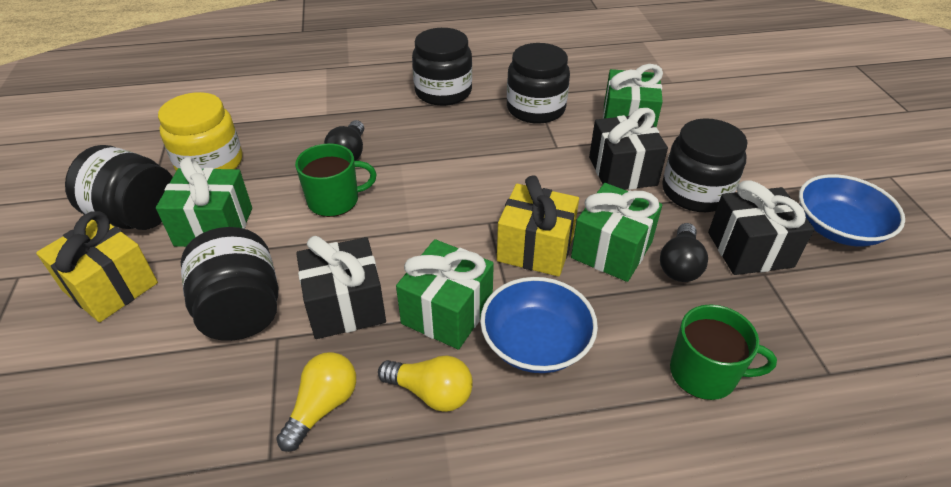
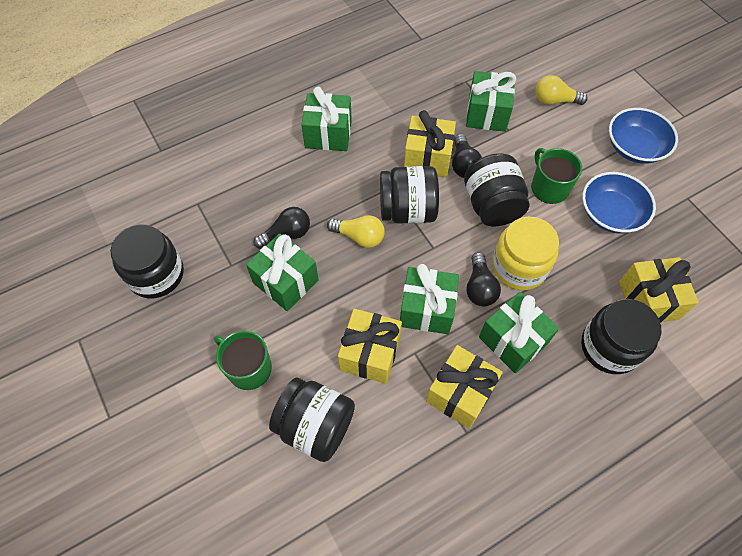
black gift: [296,236,386,339] [589,108,668,190] [708,180,814,275] = 3 -> none = 0
black light bulb: [324,120,364,161] [660,223,708,282] = 2 -> [254,207,310,249] [452,134,482,178] [466,252,501,306] = 3
green gift: [156,157,252,247] [396,239,494,350] [571,183,662,282] [603,64,663,127] = 4 -> [246,233,319,311] [301,87,352,151] [400,264,459,334] [466,71,516,132] [479,292,559,373] = 5
yellow gift: [36,211,158,322] [497,175,579,277] = 2 -> [338,309,402,384] [404,110,456,177] [426,345,503,429] [619,257,699,323] = 4

